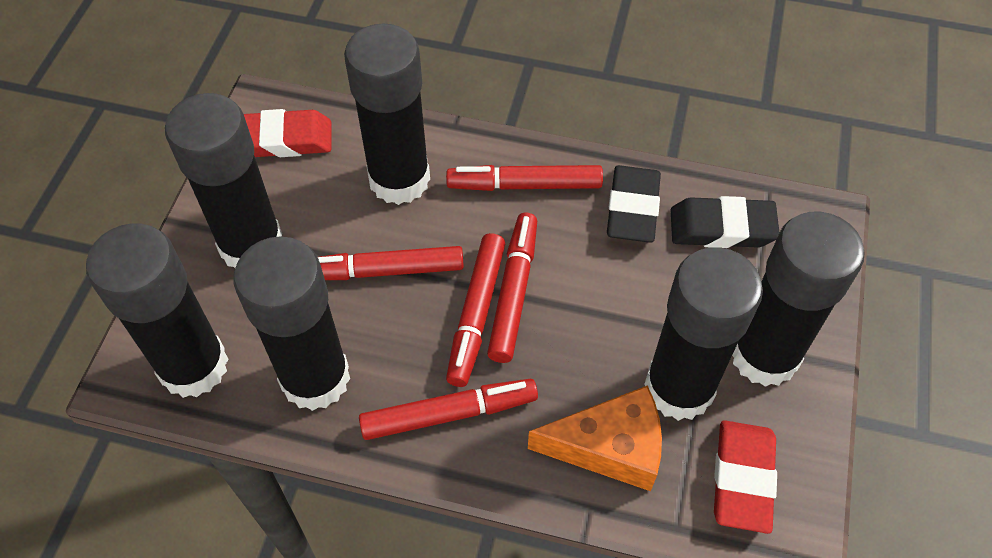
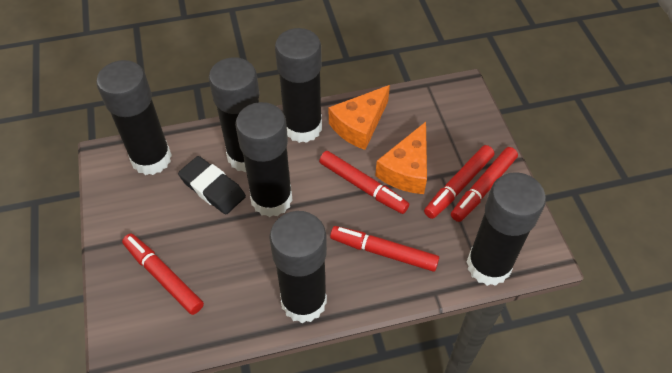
black eraser: [607,165,661,243] [671,196,780,248] = 2 -> [178,156,246,215] = 1
orange cheese: [528,385,662,491] = 1 -> [329,85,390,150] [375,122,427,194] = 2
red eraser: [244,109,332,157] [714,420,777,534] = 2 -> none = 0

